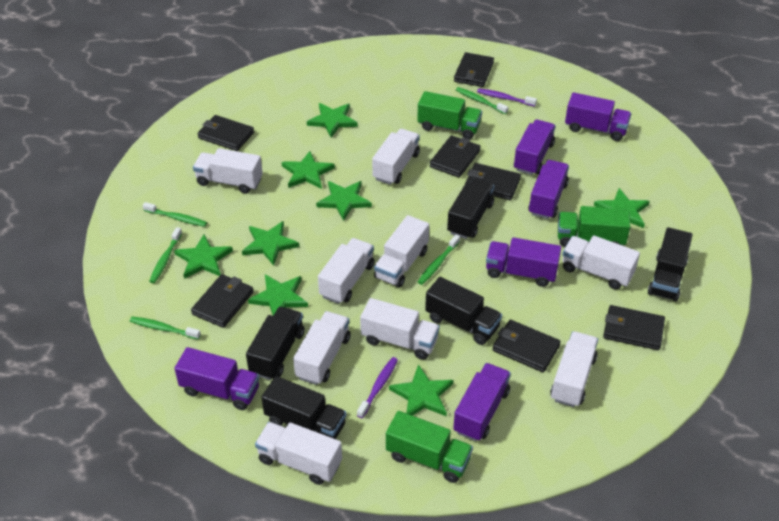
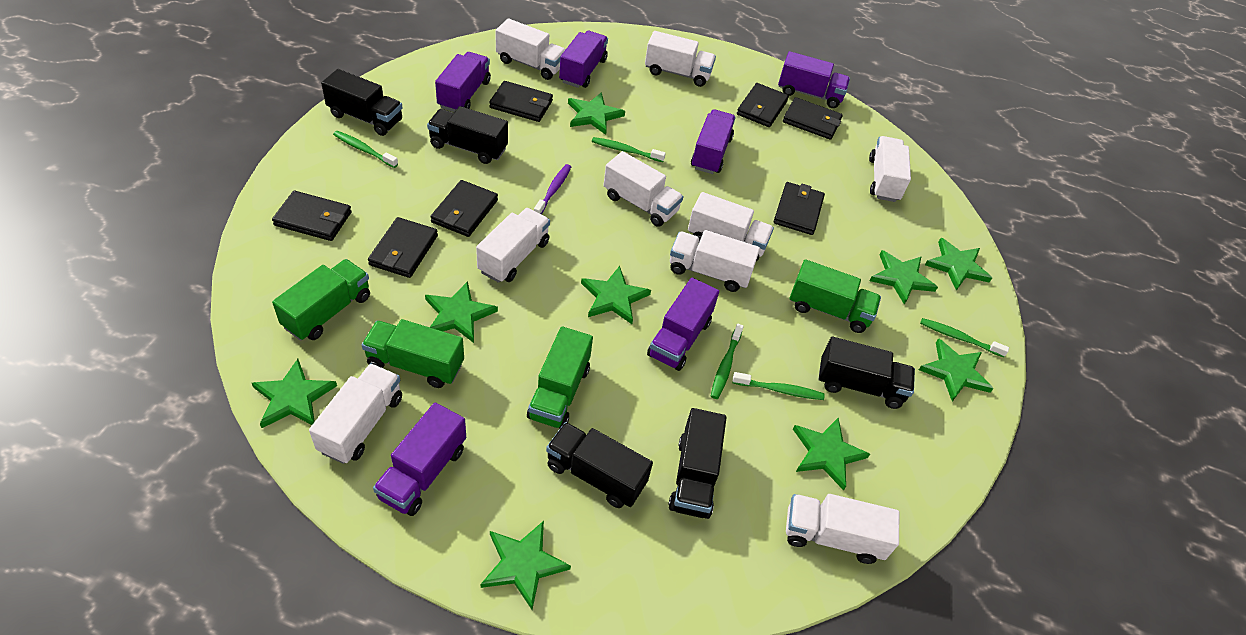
green star: [174,235,233,279] [242,221,299,266] [248,274,308,316] [282,151,335,189] [307,103,358,137] [316,181,372,221] [389,364,453,416] [594,188,650,228] = 8 -> [252,359,337,428] [425,281,498,343] [481,521,571,610] [568,92,625,135] [581,266,651,324] [793,418,870,491] [870,250,938,305] [919,338,994,402] [925,238,992,291] = 9
green truck: [386,411,473,483] [417,91,482,139] [558,206,631,247] = 3 -> [272,259,370,341] [362,319,464,388] [527,326,593,429] [790,259,881,333] = 4
purple toothbrush: [357,357,398,418] [477,88,537,107] = 2 -> [534,164,571,214] = 1

